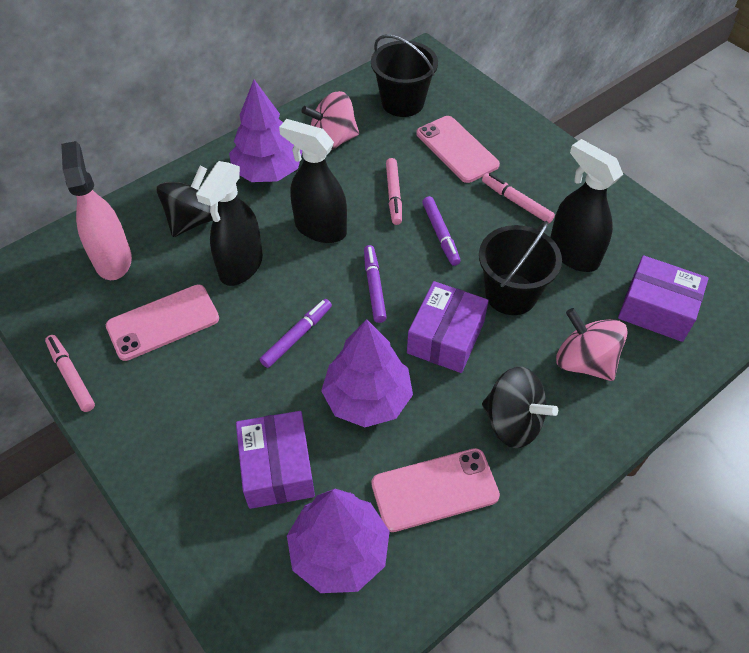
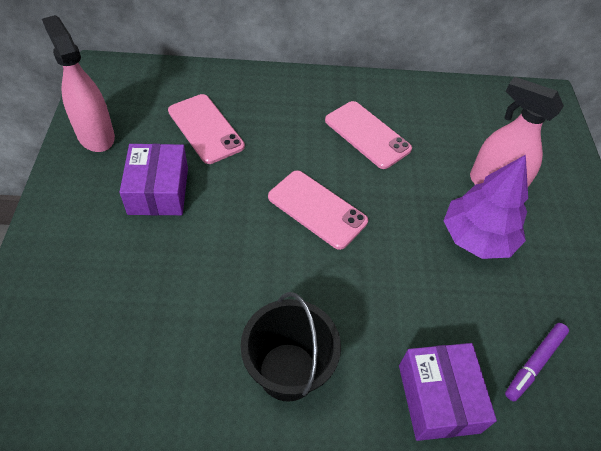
black bucket: [371,35,438,117] [479,221,562,315] = 2 -> [241,292,341,402] = 1
black spinning top: [156,166,213,237] [482,367,558,448] = 2 -> none = 0
black spray bottle: [196,161,263,286] [279,119,347,243] [551,139,623,272] = 3 -> none = 0
pink marker: [45,335,95,412] [386,158,402,225] [482,173,555,224] = 3 -> none = 0
pink spinning top: [302,91,359,150] [556,308,628,381] = 2 -> none = 0
pink spray bottle: [61,141,132,280] = 1 -> [42,15,115,152] [470,77,564,187] = 2
purple box: [236,411,315,509] [407,281,489,373] [618,255,709,342] = 3 -> [119,144,188,215] [399,343,497,441] = 2
purple marker: [260,299,332,368] [364,245,387,323] [422,196,461,266] = 3 -> [505,323,569,401] = 1
purple tree: [229,80,302,182] [287,489,390,593] [321,319,413,427] = 3 -> [444,155,528,259] = 1

